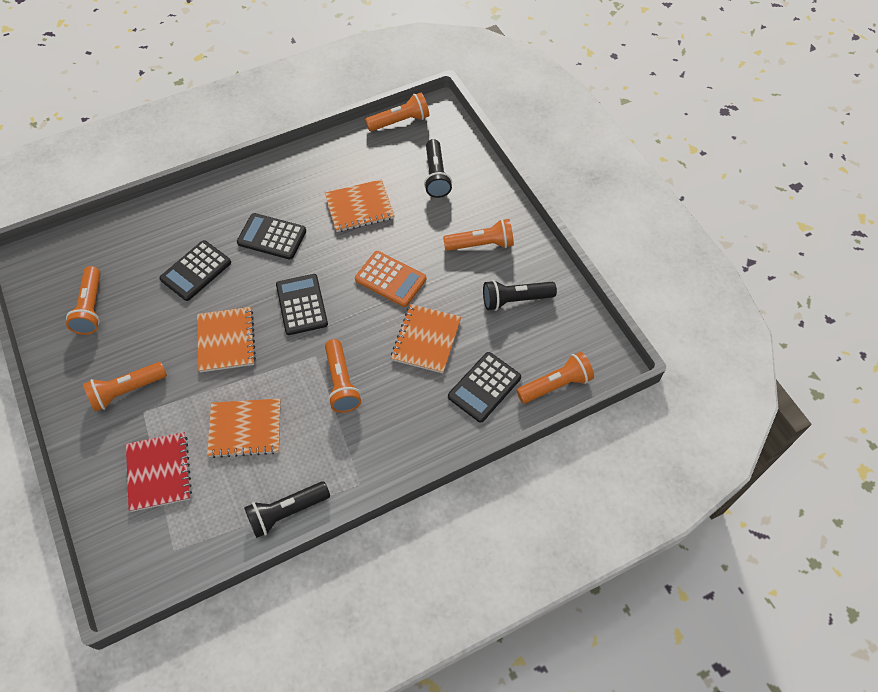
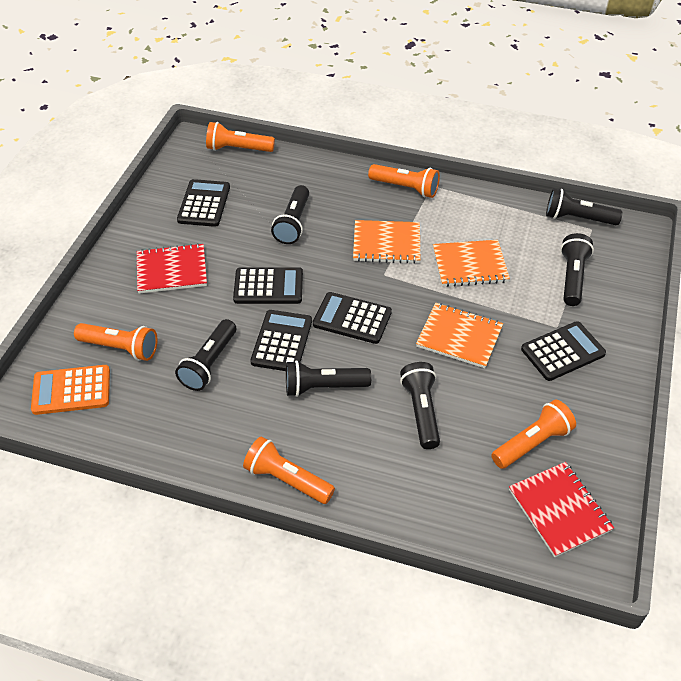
black calculator: [159,240,231,301] [237,213,306,260] [276,274,328,335] [448,352,521,422] = 4 -> [177,179,230,227] [233,267,303,304] [250,310,312,371] [313,292,392,344] [521,321,606,381] = 5
black flashlight: [244,481,330,538] [424,139,452,198] [483,280,557,311] = 3 -> [175,319,236,391] [271,185,309,244] [286,360,371,397] [400,362,440,449] [546,188,623,225] [560,233,594,306] = 6
orange flashlight: [66,266,101,335] [83,362,167,412] [325,339,361,413] [365,93,429,131] [443,219,514,251] [516,352,594,404] = 6 -> [74,323,158,361] [206,122,275,152] [243,437,335,504] [368,164,440,198] [491,399,576,469] = 5
orange notebook: [197,307,256,372] [207,398,281,458] [325,179,395,232] [391,304,461,373] = 4 -> [353,220,420,264] [416,303,503,368] [433,240,510,287] = 3
red notebook: [126,432,192,512] = 1 -> [137,243,207,294] [509,462,614,557] = 2

